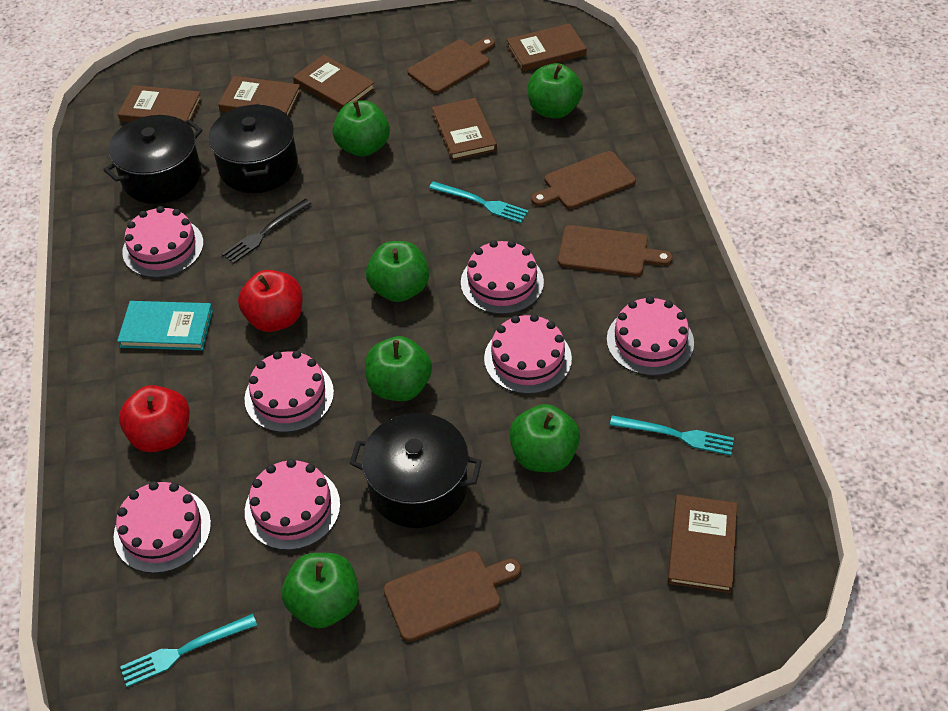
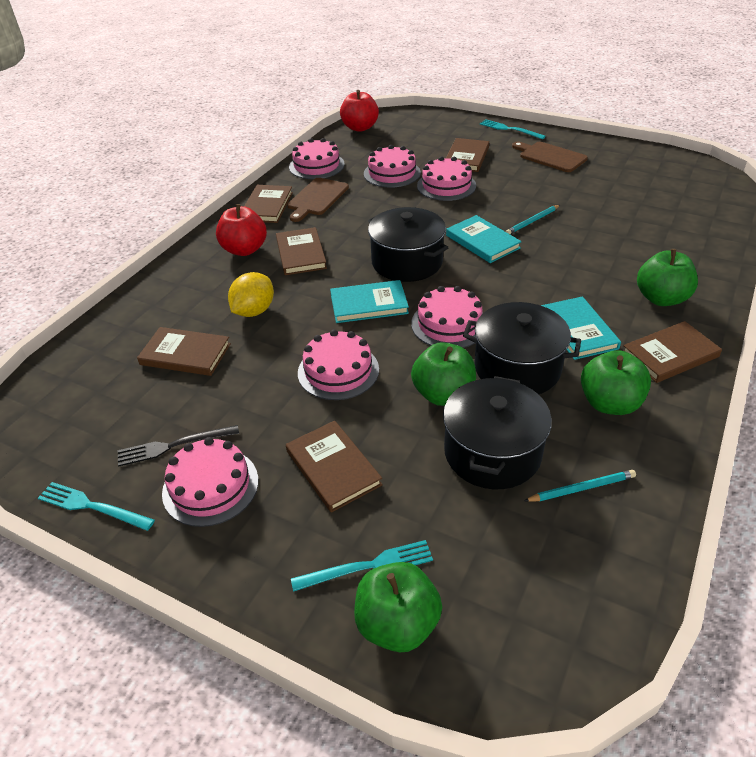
brown cutting board: [383,551,521,642] [407,37,495,94] [531,151,636,209] [558,225,673,276] = 4 -> [287,178,349,222] [512,142,588,172] = 2
green apple: [282,553,359,628] [333,100,390,157] [365,336,432,401] [366,241,429,302] [509,404,580,472] [528,63,583,119] = 6 -> [354,562,442,652] [411,342,476,406] [581,350,651,415] [637,249,698,306] = 4
pink cake: [114,481,211,573] [122,206,204,278] [244,351,334,432] [245,459,340,550] [461,240,544,314] [484,314,572,394] [607,296,694,376] = 7 -> [162,437,258,527] [289,138,345,179] [298,330,379,400] [364,145,421,188] [411,286,483,348] [417,156,476,201] = 6
turquoise book: [117,301,213,350] = 1 -> [330,280,409,323] [446,215,522,263] [541,297,621,360] = 3
turquoise pencil: none = 0 -> [506,205,560,234] [524,470,636,502] = 2
yellow lemon: none = 0 -> [228,272,274,317] = 1

